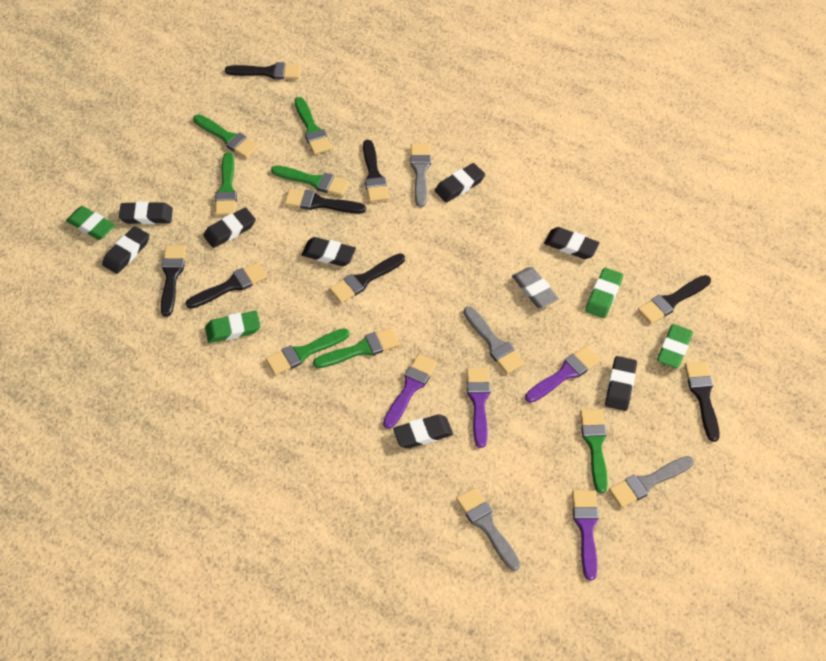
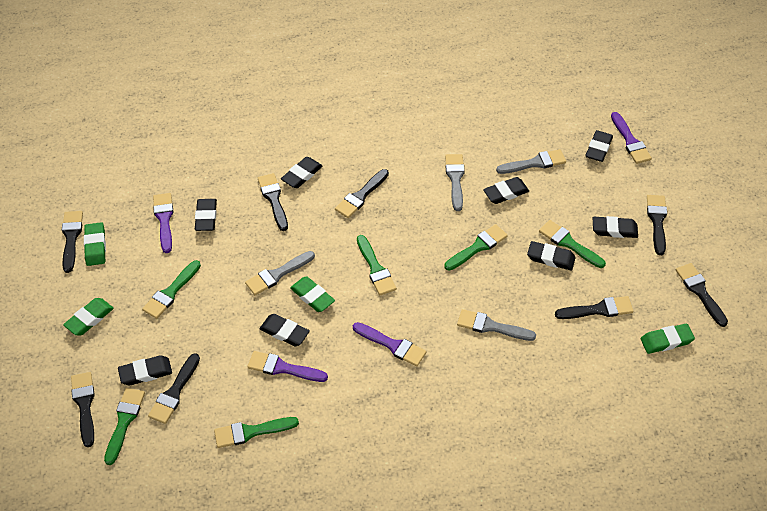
green brush: [193,114,259,158] [215,152,237,216] [266,328,349,375] [271,165,349,196] [295,97,332,155] [313,328,400,368] [580,409,608,493] = 7 -> [104,388,145,465] [142,260,201,319] [214,417,299,448] [357,235,397,295] [444,224,508,271] [539,220,606,268] = 6
grey eraser: [512,267,559,308] = 1 -> none = 0

